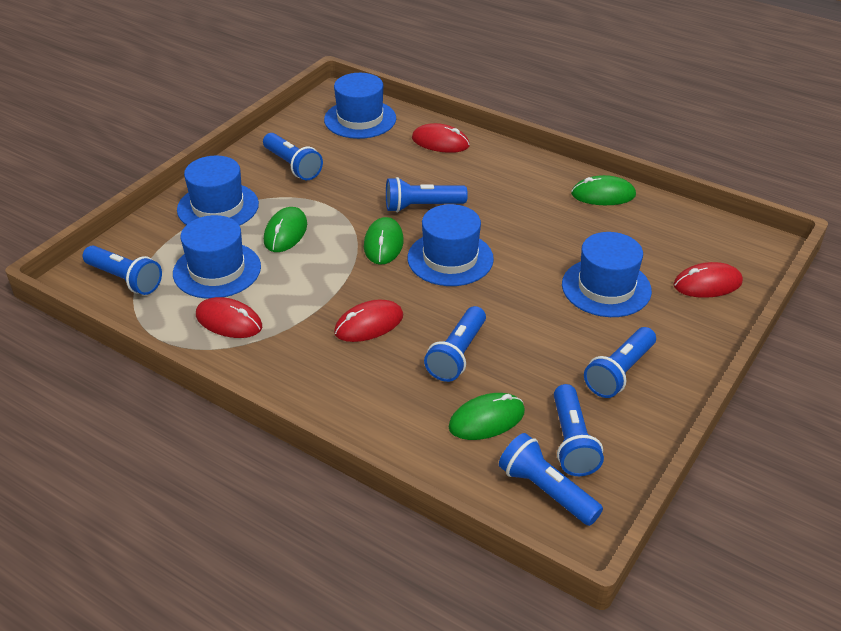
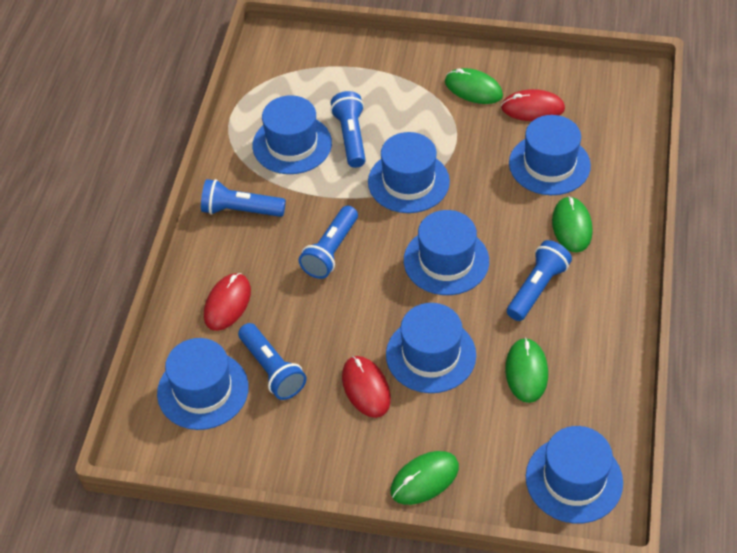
blue flashlight: [83,246,162,295] [263,133,323,180] [386,177,468,212] [424,306,486,382] [499,433,603,526] [554,384,604,476] [584,327,656,398] = 7 -> [201,179,286,217] [238,323,307,400] [299,206,358,279] [330,91,366,168] [507,240,572,321] = 5
blue hat: [173,215,261,299] [177,155,259,226] [324,73,396,139] [408,204,494,286] [562,232,652,317] = 5 -> [157,338,249,430] [252,95,332,174] [368,132,450,213] [386,303,476,393] [404,210,489,295] [509,115,591,195] [526,426,623,524] = 7
red mouse: [196,297,262,338] [334,300,403,342] [412,123,470,153] [673,262,743,298] = 4 -> [204,273,251,331] [342,356,391,418] [501,89,565,121] = 3

